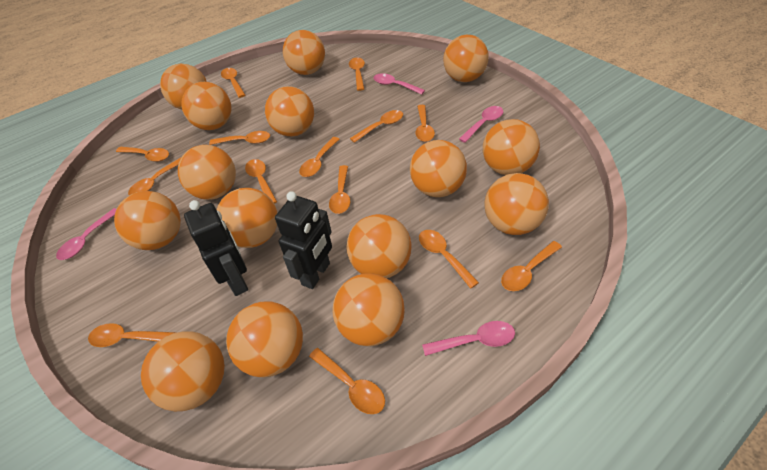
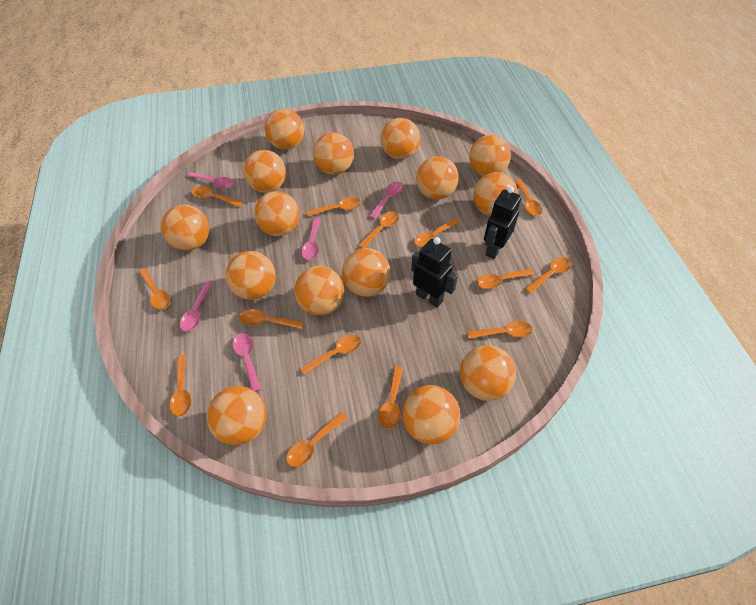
pink spoon: [56,208,117,260] [373,73,425,95] [422,321,515,356] [459,106,503,143] = 4 -> [180,281,213,332] [187,172,234,189] [233,333,261,392] [301,218,321,260] [369,182,403,219] = 5

